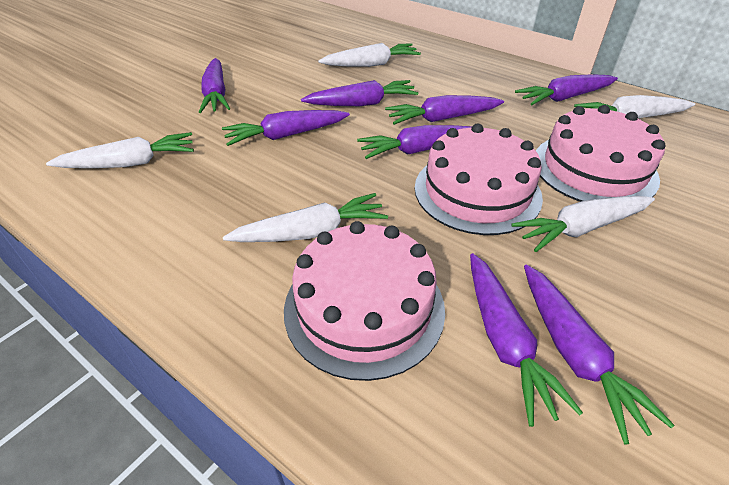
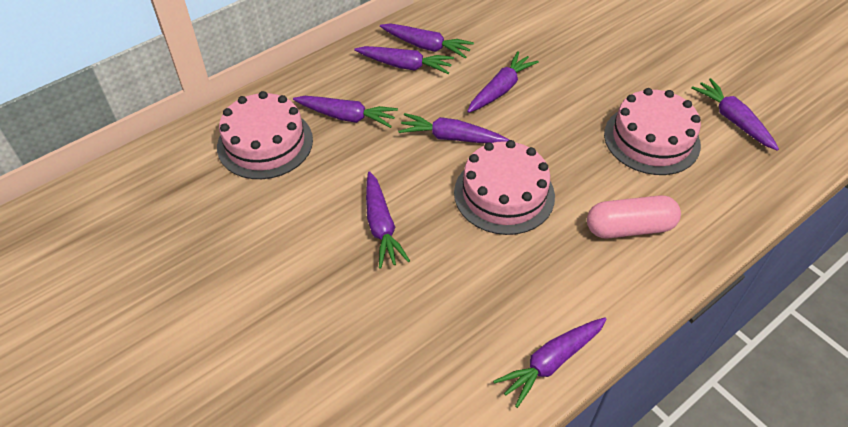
pink capsule: none = 0 -> [587,195,681,239] = 1
white carrot: [46,132,194,168] [223,193,388,242] [318,43,421,67] [511,196,655,252] [574,95,695,118] = 5 -> none = 0

